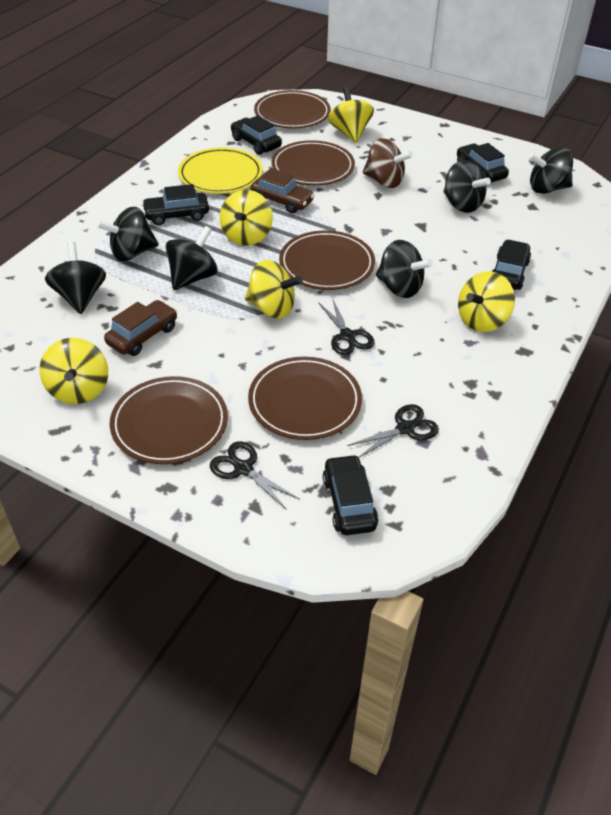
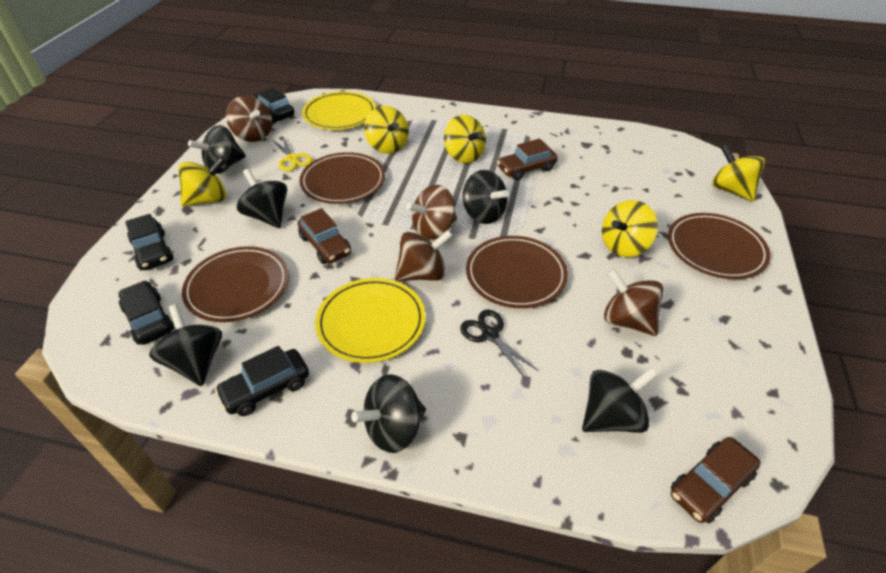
black car: [142,184,209,225] [231,115,282,155] [323,454,378,535] [457,143,509,182] [492,239,531,290] = 5 -> [119,280,174,345] [125,214,173,270] [215,346,309,416] [251,87,294,123] = 4
black scissors: [210,441,299,510] [318,298,375,355] [347,404,439,458] = 3 -> [460,310,539,379] = 1
brown car: [104,300,177,356] [251,168,315,214] = 2 -> [297,208,351,264] [497,139,558,180] [671,437,761,523] = 3
brown plate: [110,376,228,464] [248,357,362,440] [254,90,331,128] [271,140,355,186] [279,230,375,290] = 5 -> [182,246,289,322] [300,152,385,204] [466,236,568,308] [668,213,771,279] = 4
brown spinning top: [363,138,413,188] = 1 -> [226,96,272,142] [395,230,453,281] [406,185,457,240] [604,269,663,336] = 4
yellow plate: [178,147,263,194] = 1 -> [302,91,376,130] [315,278,425,363] = 2
yellow scissors: none = 0 -> [272,137,313,172] = 1

